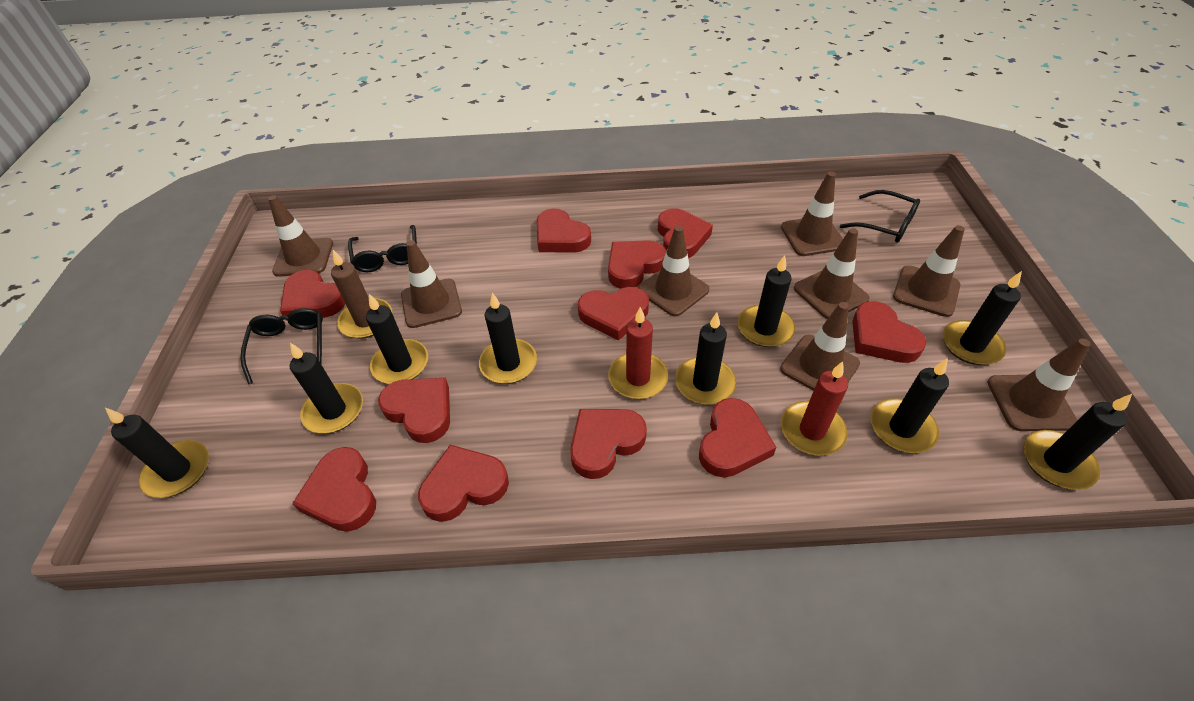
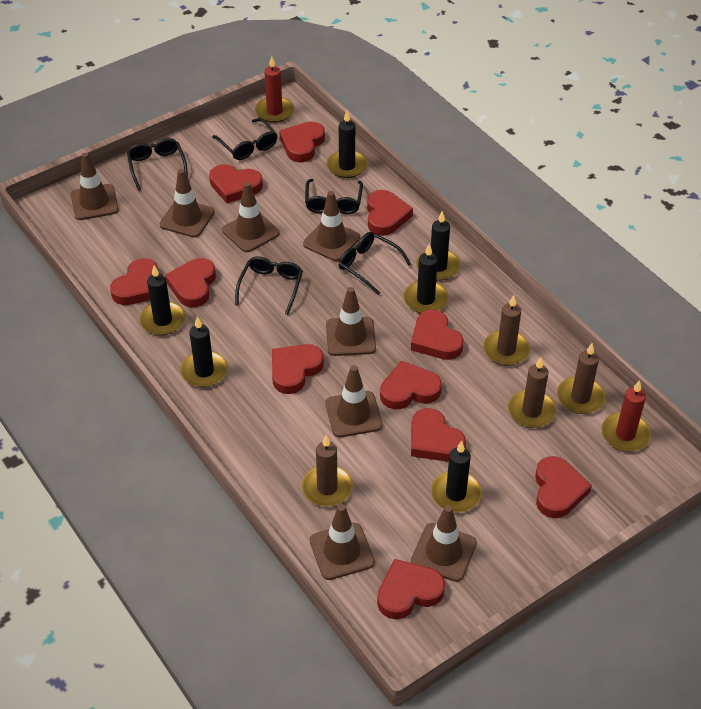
black candle: [105,408,209,498] [290,343,363,433] [366,294,428,384] [479,293,537,384] [675,312,736,405] [738,255,795,347] [870,359,949,453] [943,271,1022,365] [1023,394,1132,490] = 9 -> [139,265,185,335] [180,316,228,387] [327,111,367,178] [404,244,449,313] [416,211,460,281] [431,441,482,512] = 6
black glasses: [240,308,323,384] [348,225,417,272] [840,190,920,243] = 3 -> [127,138,188,191] [212,118,277,160] [235,256,303,315] [305,179,363,214] [339,232,412,295] = 5
brown candle: [331,250,392,339] = 1 -> [302,435,353,506] [483,295,530,366] [508,357,557,428] [557,343,605,414] = 4

